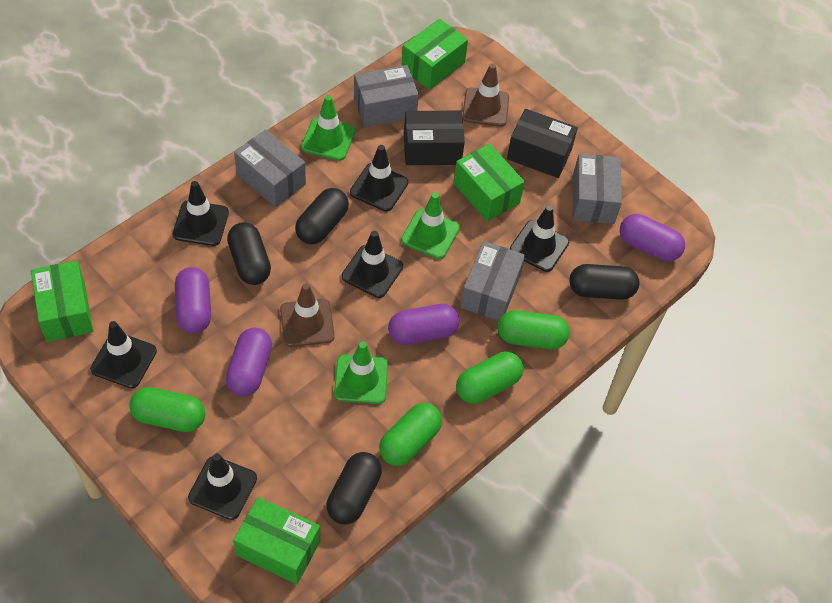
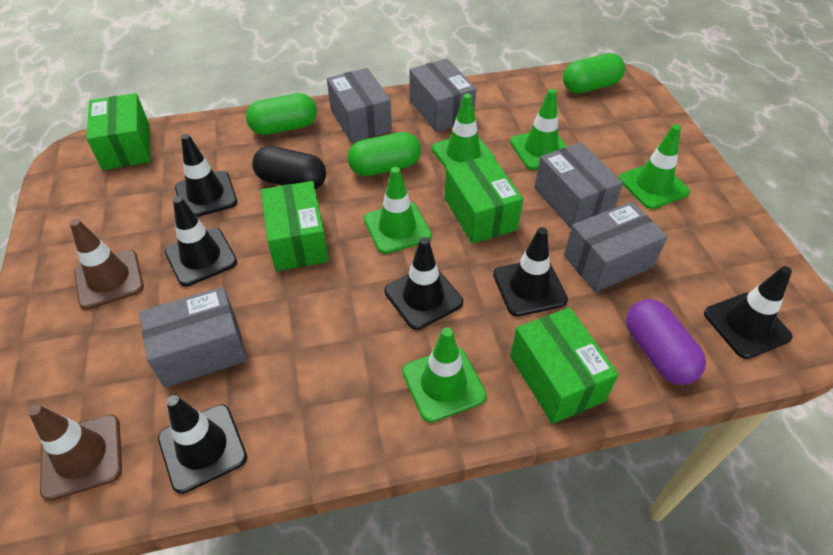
black box: [404,111,465,165] [507,109,578,178] = 2 -> none = 0
black capsule: [227,222,271,285] [295,188,349,244] [326,452,382,525] [569,264,639,300] = 4 -> [252,146,326,190] = 1
green capsule: [129,387,205,432] [379,403,442,466] [456,352,524,404] [498,310,570,349] = 4 -> [246,93,317,135] [348,132,421,176] [563,53,625,93] = 3
green traffic cone: [301,95,355,161] [334,341,388,404] [401,192,460,259] = 3 -> [364,167,432,254] [402,327,487,423] [432,93,496,168] [510,89,567,170] [619,124,690,209] = 5
grey box: [234,130,306,207] [354,65,419,127] [460,241,525,321] [573,154,622,224] = 4 -> [140,287,247,388] [327,68,392,143] [409,58,476,132] [534,142,623,229] [564,202,668,292] = 5
purple capsule: [175,267,211,334] [226,328,272,396] [388,304,459,345] [620,214,685,261] = 4 -> [626,299,706,385] = 1

